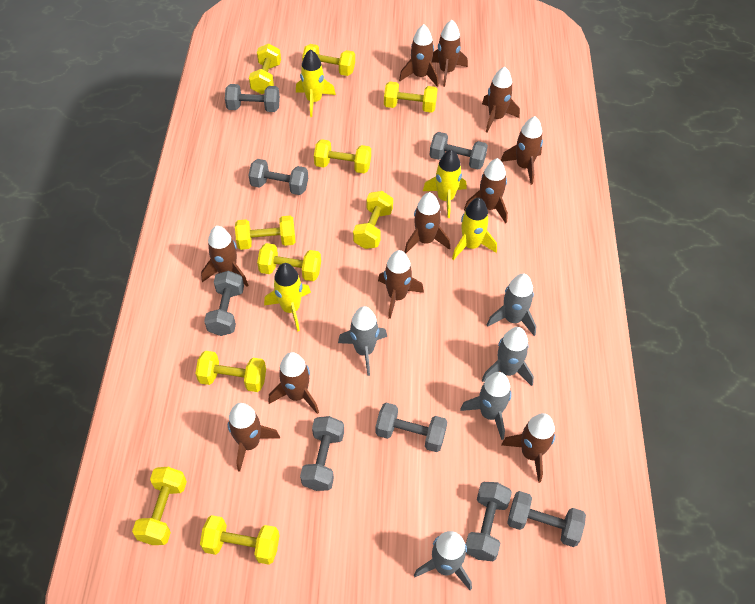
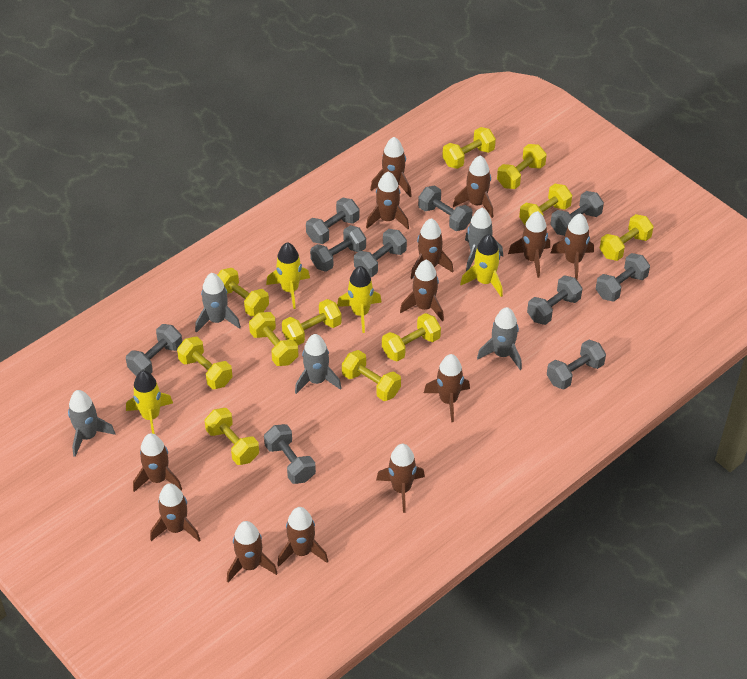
brown rocket: [201,226,249,287] [228,403,280,472] [268,352,319,414] [378,250,424,319] [399,24,438,87] [405,192,450,253] [432,20,468,87] [464,158,508,223] [482,66,520,133] [501,116,543,185] [501,413,555,483] = 11 -> [133,433,182,492] [150,483,200,542] [227,521,277,582] [277,507,328,566] [366,171,409,229] [370,137,412,198] [376,444,425,513] [400,260,444,321] [411,218,453,279] [424,354,470,422] [453,156,493,218] [508,211,550,278] [550,213,594,279] = 13
grey dumbbell: [204,271,244,336] [225,84,280,112] [248,159,308,195] [300,416,344,491] [376,402,447,452] [430,132,488,170] [466,482,512,561] [507,491,586,547] = 8 -> [126,324,182,376] [264,424,316,484] [306,198,359,244] [310,225,366,272] [354,229,407,277] [418,185,472,231] [527,275,582,325] [547,339,606,389] [550,191,604,236] [596,253,650,302] = 10
yellow dumbbell: [132,467,187,545] [195,351,266,392] [200,515,280,565] [235,216,296,250] [249,44,281,94] [257,243,321,281] [302,44,355,76] [314,139,371,174] [353,191,393,249] [384,81,438,113] = 10 -> [177,336,233,389] [205,408,259,465] [218,268,269,317] [249,312,298,366] [282,299,342,345] [342,350,401,401] [382,313,441,361] [442,127,496,169] [497,144,547,189] [519,184,572,225] [600,214,654,261] = 11

